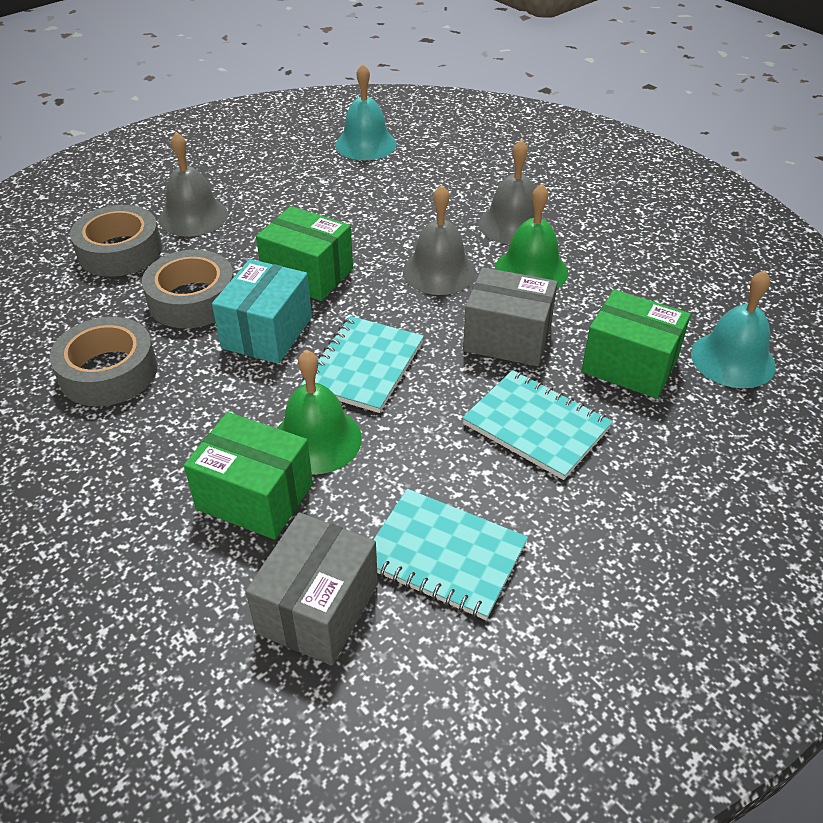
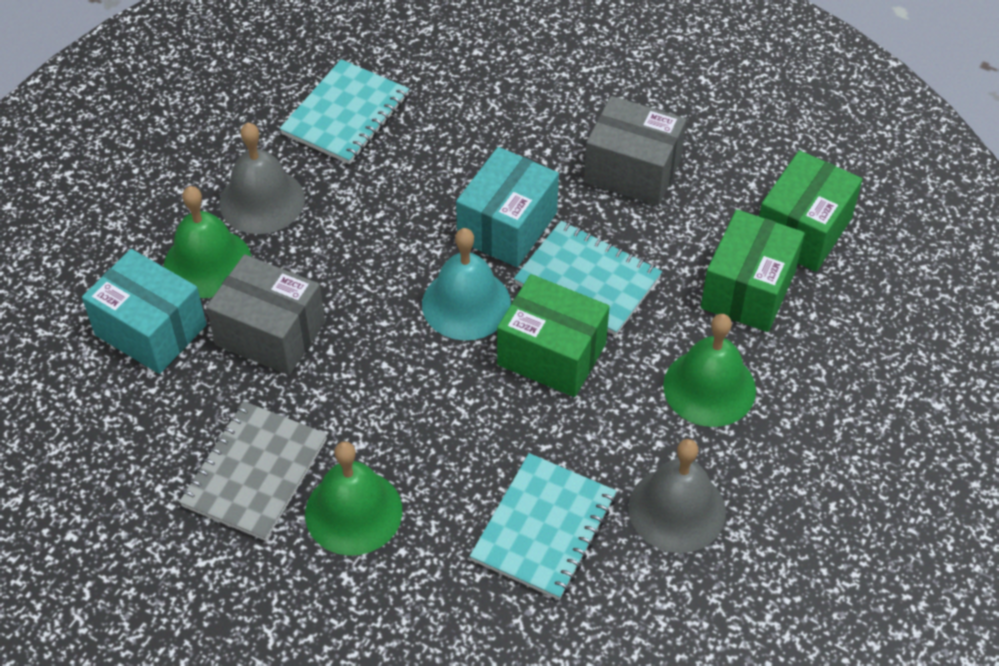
green bell: [277,350,362,474] [495,184,568,288] = 2 -> [164,186,251,298] [305,441,402,556] [663,314,756,427] = 3
grey bell: [159,132,228,237] [403,185,476,295] [479,139,545,245] = 3 -> [220,123,305,234] [628,439,726,553] = 2
grey notebook: none = 0 -> [179,401,327,541] = 1
grey tape: [50,317,157,406] [70,205,162,277] [142,250,234,328] = 3 -> none = 0
turquoise bell: [335,64,397,160] [691,270,776,388] = 2 -> [422,228,511,340] = 1
turquoise box: [212,259,312,364] = 1 -> [82,249,207,374] [456,147,559,267] = 2

